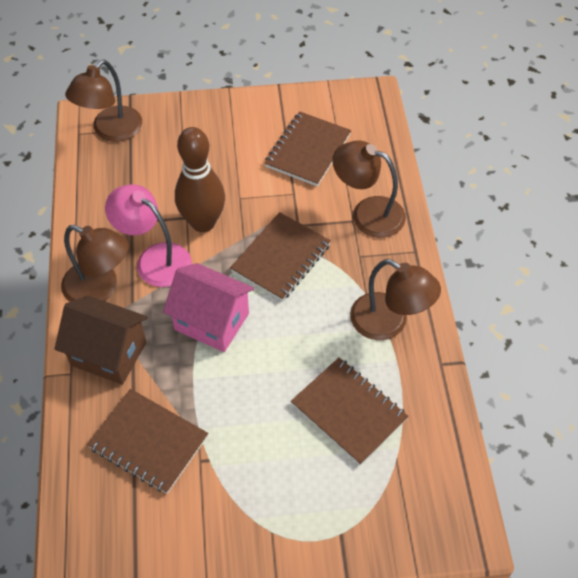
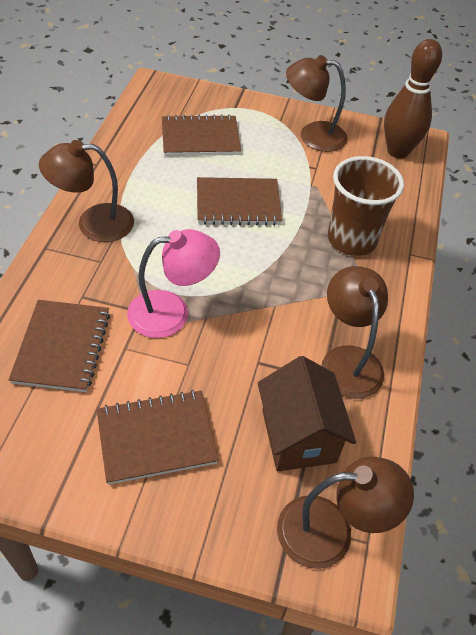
brown cup: none = 0 -> [328,156,404,256] = 1
pink house: [163,263,254,352] = 1 -> none = 0

